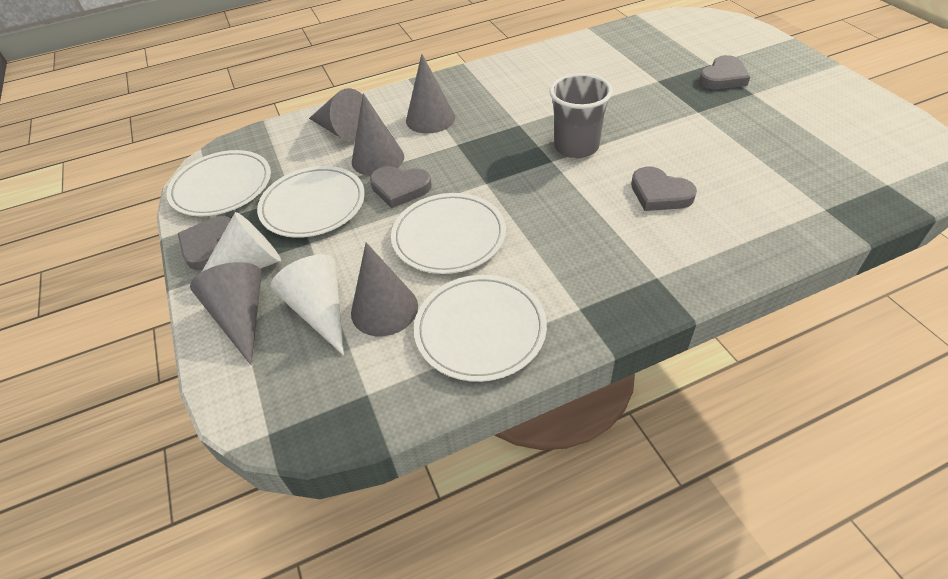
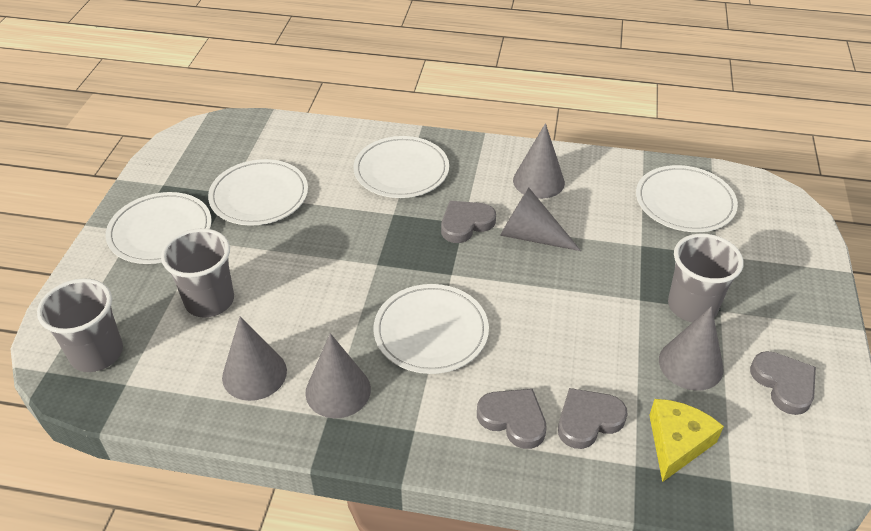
grey cup: [549,73,613,158] = 1 -> [37,278,123,372] [161,228,234,318] [668,233,744,322] = 3
white cone: [189,212,281,295] [271,254,344,355] = 2 -> none = 0
white plate: [166,150,271,216] [257,166,365,238] [391,193,506,274] [414,275,547,382] = 4 -> [106,192,212,264] [208,159,308,225] [354,136,449,198] [374,284,489,374] [636,165,738,232] = 5
yellow cheese: none = 0 -> [649,399,724,482] = 1

